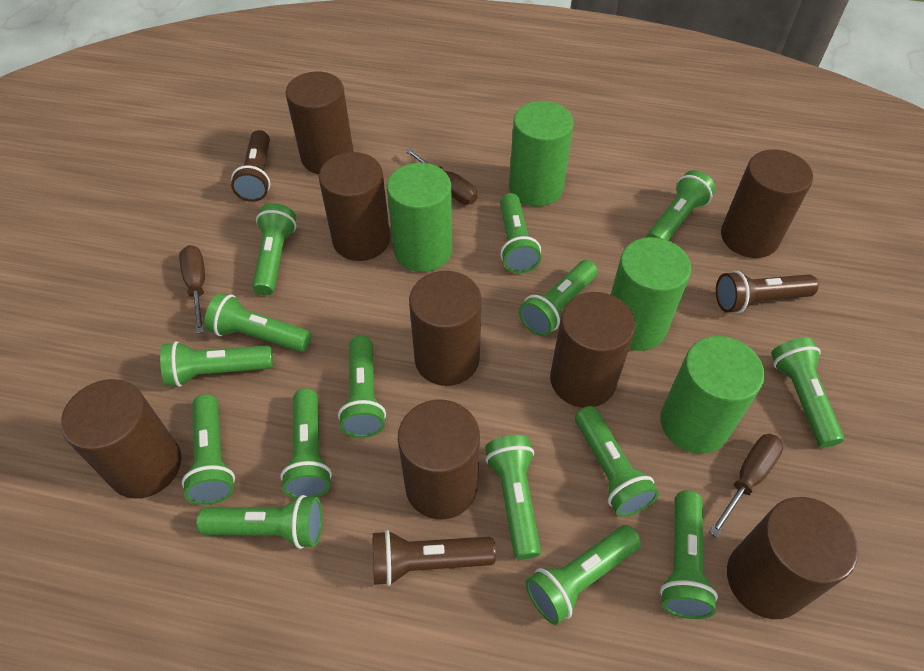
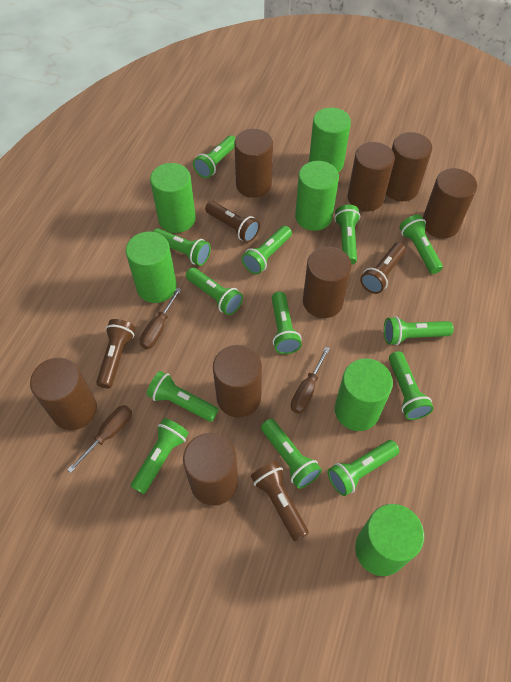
brown flashlight: [231,130,270,202] [373,530,496,586] [716,271,819,313] = 3 -> [96,319,135,389] [205,201,260,242] [251,461,309,541] [360,243,406,294] = 4
green cylinder: [387,163,452,272] [509,101,574,206] [611,237,691,351] [660,336,765,454] = 4 -> [126,232,177,303] [150,163,196,233] [295,161,339,231] [309,107,351,173] [335,358,393,431] [355,504,424,576] = 6
green flashlight: [160,341,273,387] [182,394,235,505] [197,495,323,549] [205,293,311,352] [252,203,296,295] [280,388,332,498] [338,336,386,438] [485,435,541,560] [500,193,541,273] [519,260,598,336] [526,525,641,625] [575,406,659,517] [647,170,716,241] [660,490,718,619] [771,338,844,448] = 15 -> [131,418,189,494] [147,371,219,422] [153,228,211,266] [186,267,243,315] [193,135,235,178] [242,226,292,274] [261,419,322,489] [272,292,302,354] [328,440,399,496] [334,205,360,264] [384,316,454,345] [389,351,434,420] [400,215,443,274] = 13

